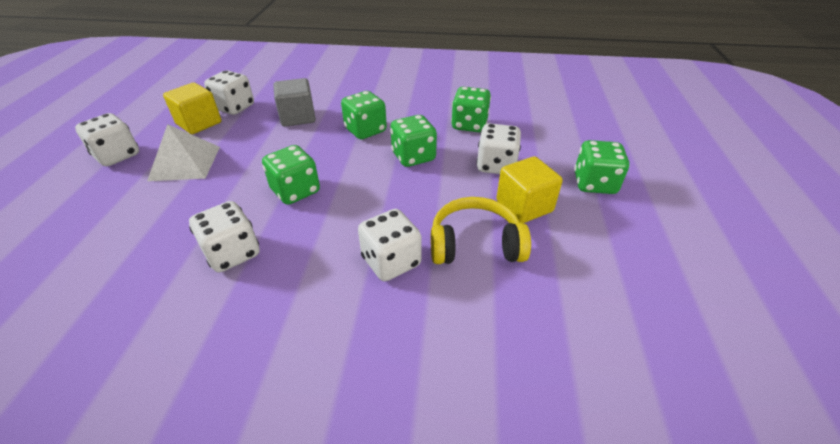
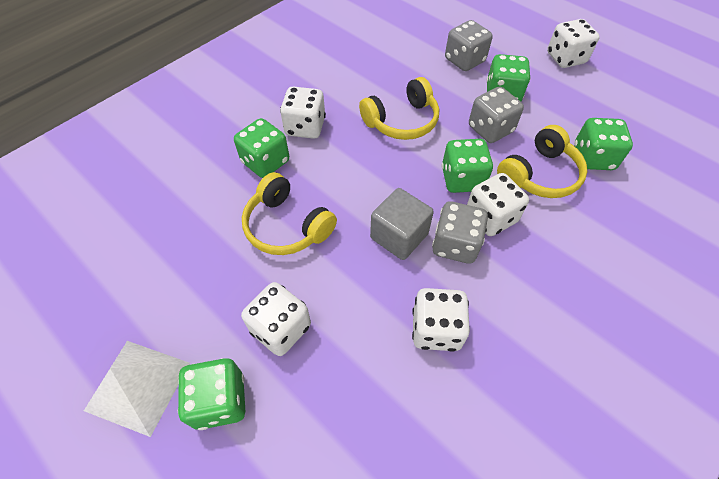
grey dice: none = 0 -> [432,201,488,264] [445,20,493,71] [469,87,524,143] = 3
yellow cube: [163,83,221,134] [496,157,563,223] = 2 -> none = 0
yellow headphones: [431,197,531,264] = 1 -> [242,172,337,255] [359,77,439,140] [497,125,587,198] = 3

